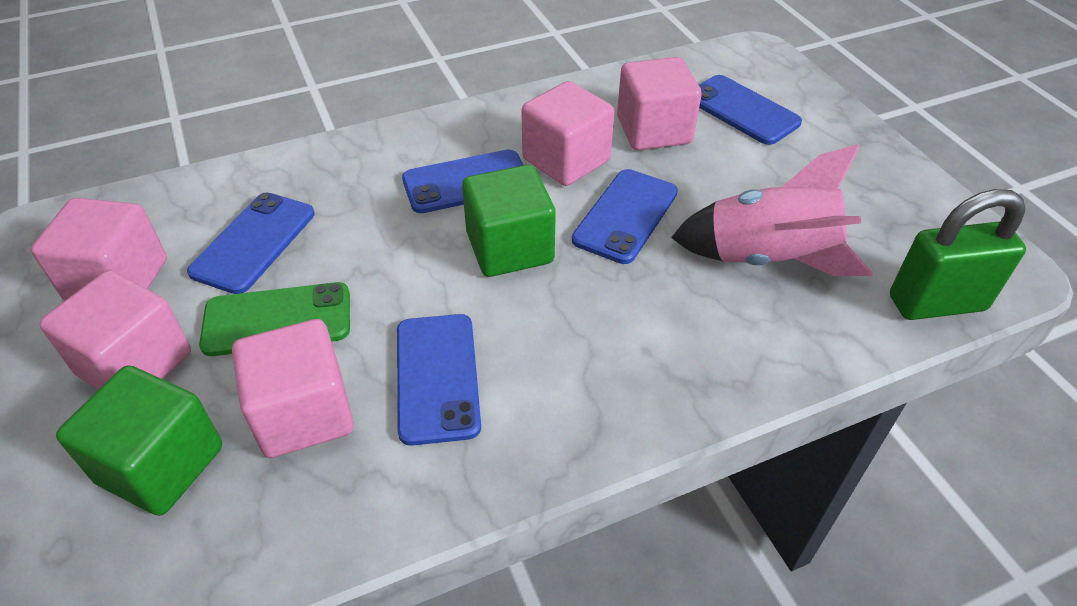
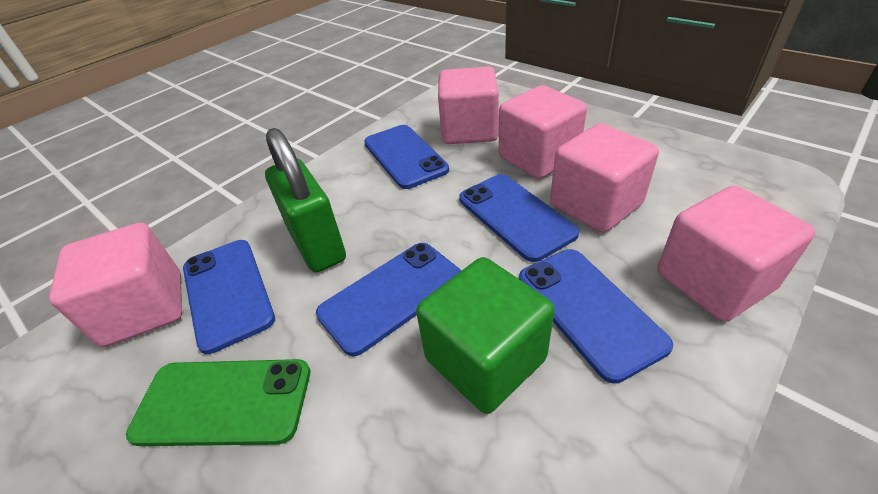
green cube: [56,366,222,516] [462,165,556,277] = 2 -> [416,257,555,414] = 1
pink rocket: [671,144,873,276] = 1 -> none = 0

